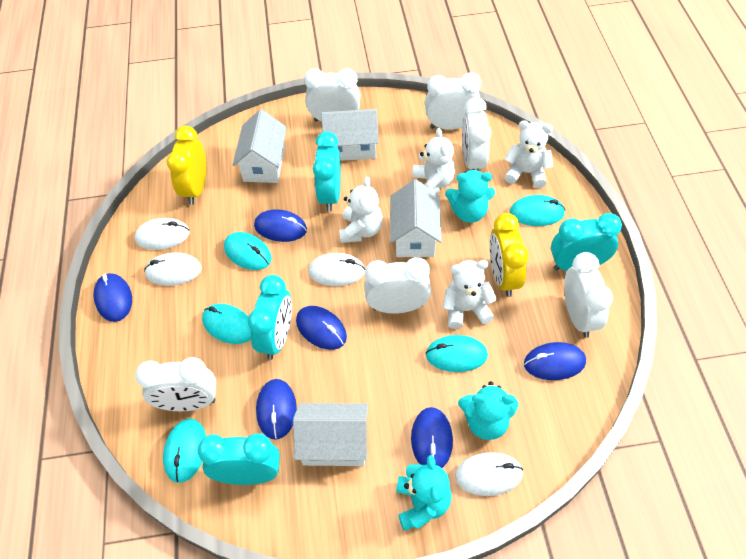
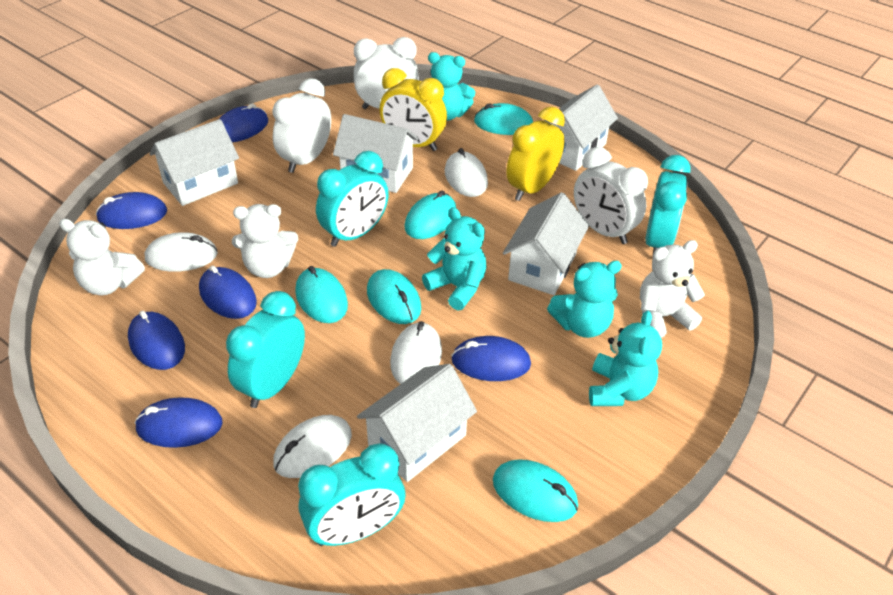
turquoise teddy bear: [396,455,451,531] [445,170,495,223] [458,381,518,440] = 3 -> [422,207,487,311] [428,52,475,121] [547,261,622,338] [589,311,662,406] = 4
white clock: [136,357,216,411] [304,68,360,122] [364,257,431,314] [425,72,481,130] [462,97,491,171] [564,252,613,338] = 6 -> [272,78,331,173] [354,37,419,109] [574,147,648,244] = 3
white house: [233,109,287,183] [293,403,368,466] [321,109,379,161] [390,179,442,257] = 4 -> [150,119,239,206] [333,114,418,193] [357,364,477,482] [503,192,589,295] [544,85,618,171] = 5
white teddy bear: [339,177,383,243] [412,128,455,193] [443,260,497,329] [504,120,553,188] = 4 -> [59,219,145,295] [232,204,298,278] [640,240,705,338] = 3

